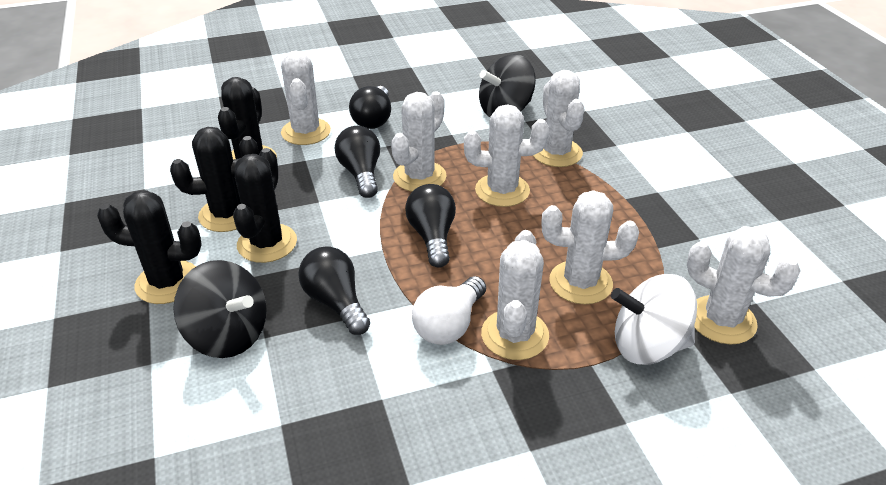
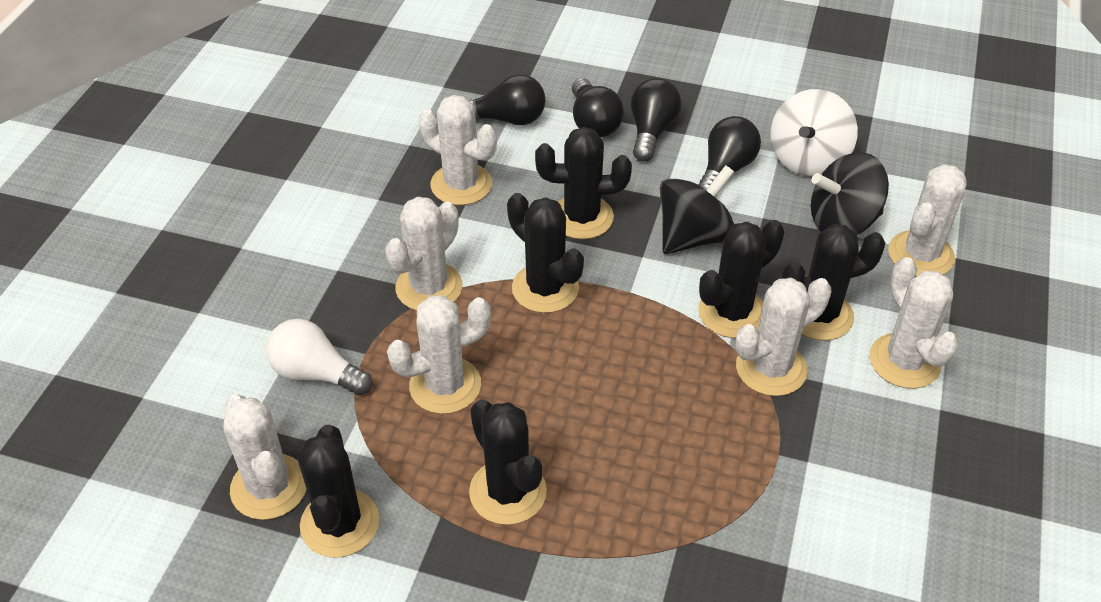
black cactus: [97,190,202,304] [170,127,259,232] [218,77,277,159] [233,148,297,263] = 4 -> [298,425,379,558] [469,400,547,525] [507,193,584,313] [535,127,632,239] [698,220,784,338] [782,224,885,341] = 6

